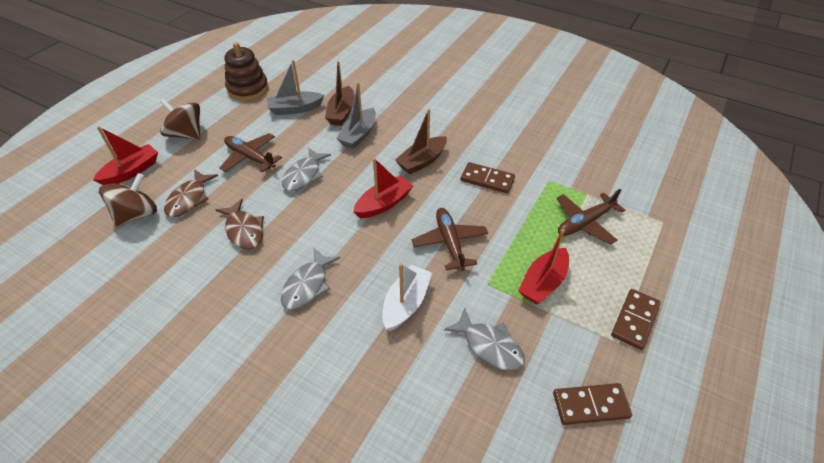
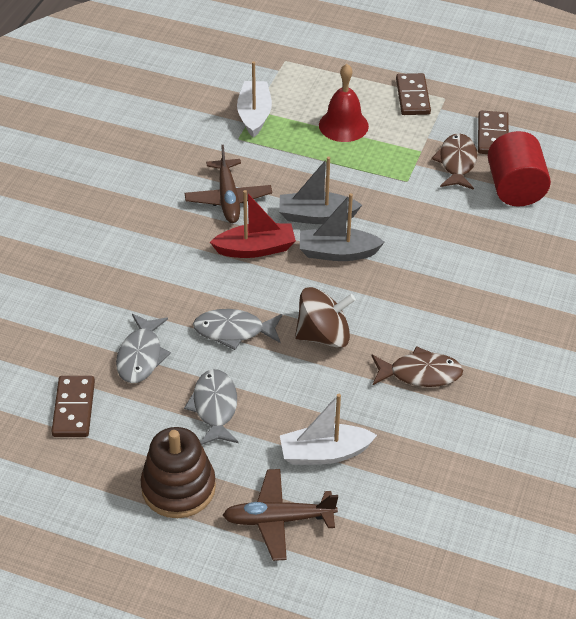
brown boat: [325,61,355,126] [395,109,447,174] = 2 -> none = 0
brown plane: [219,133,282,172] [412,208,488,271] [557,189,625,245] = 3 -> [185,145,272,223] [223,469,338,561] = 2
brown spinning top: [99,173,157,226] [160,99,200,140] = 2 -> [295,287,356,348] = 1
red bell: none = 0 -> [319,64,369,142] = 1
red boat: [93,126,158,185] [353,158,413,218] [518,229,569,304] = 3 -> [210,190,296,258] = 1
red cylinder: none = 0 -> [488,131,551,206] = 1
white boat: [382,263,432,331] = 1 -> [237,61,272,138] [280,394,377,465] = 2

